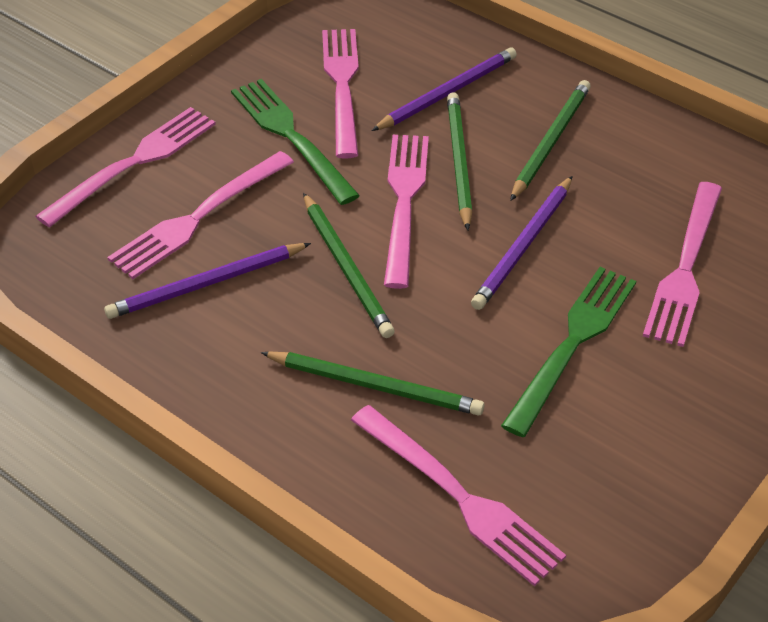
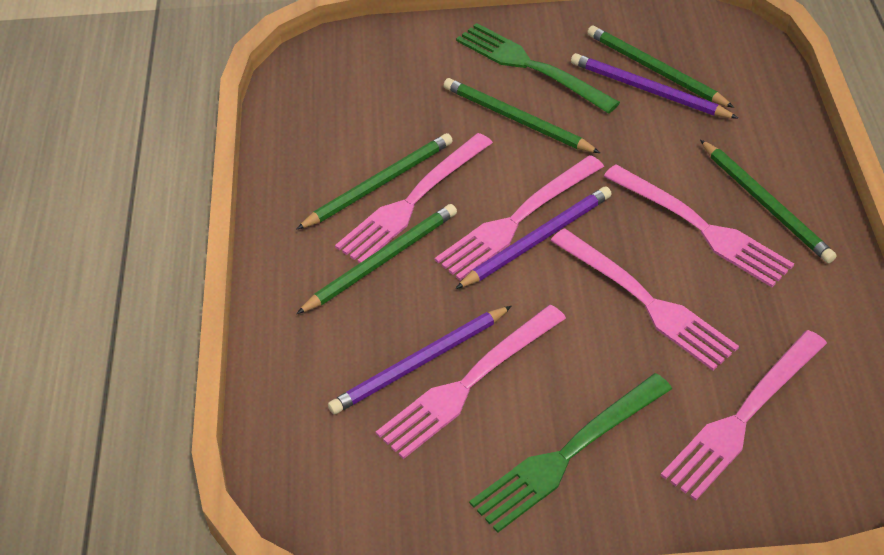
green pencil: [261,352,485,416] [303,193,395,338] [447,92,472,230] [510,80,591,201] = 4 -> [296,133,453,230] [296,204,457,314] [444,78,600,153] [587,26,734,108] [700,140,836,263] = 5

